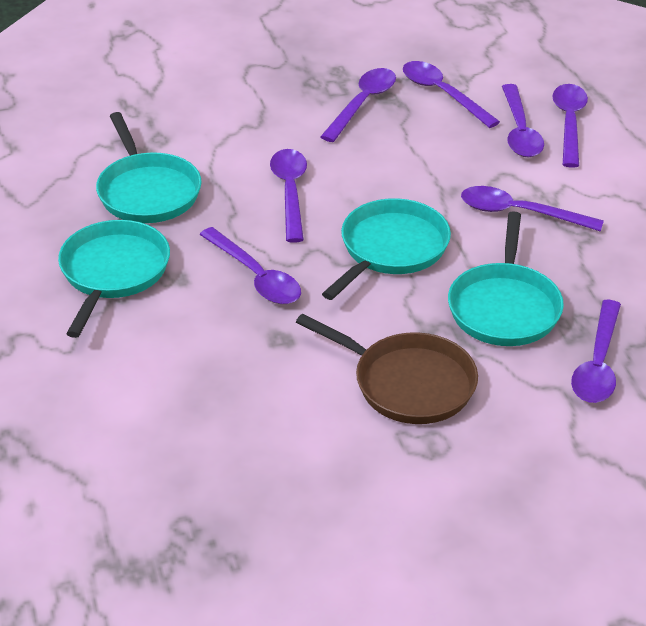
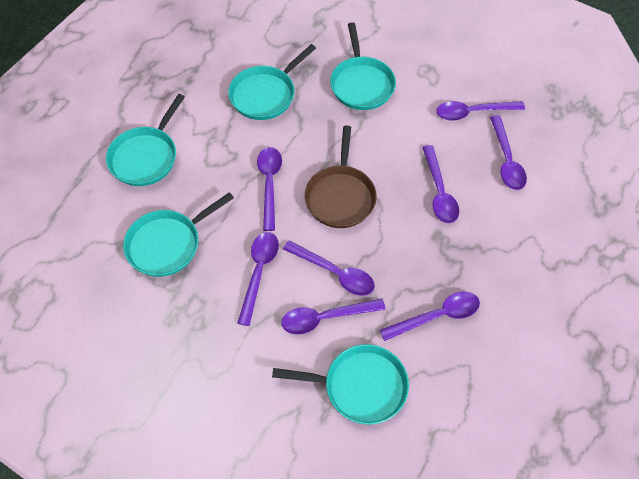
turquoise pan: [58,220,170,338] [96,112,202,223] [322,198,451,300] [448,211,564,346] = 4 -> [106,94,185,186] [123,192,234,277] [228,44,316,120] [272,344,409,424] [330,22,396,110] = 5

